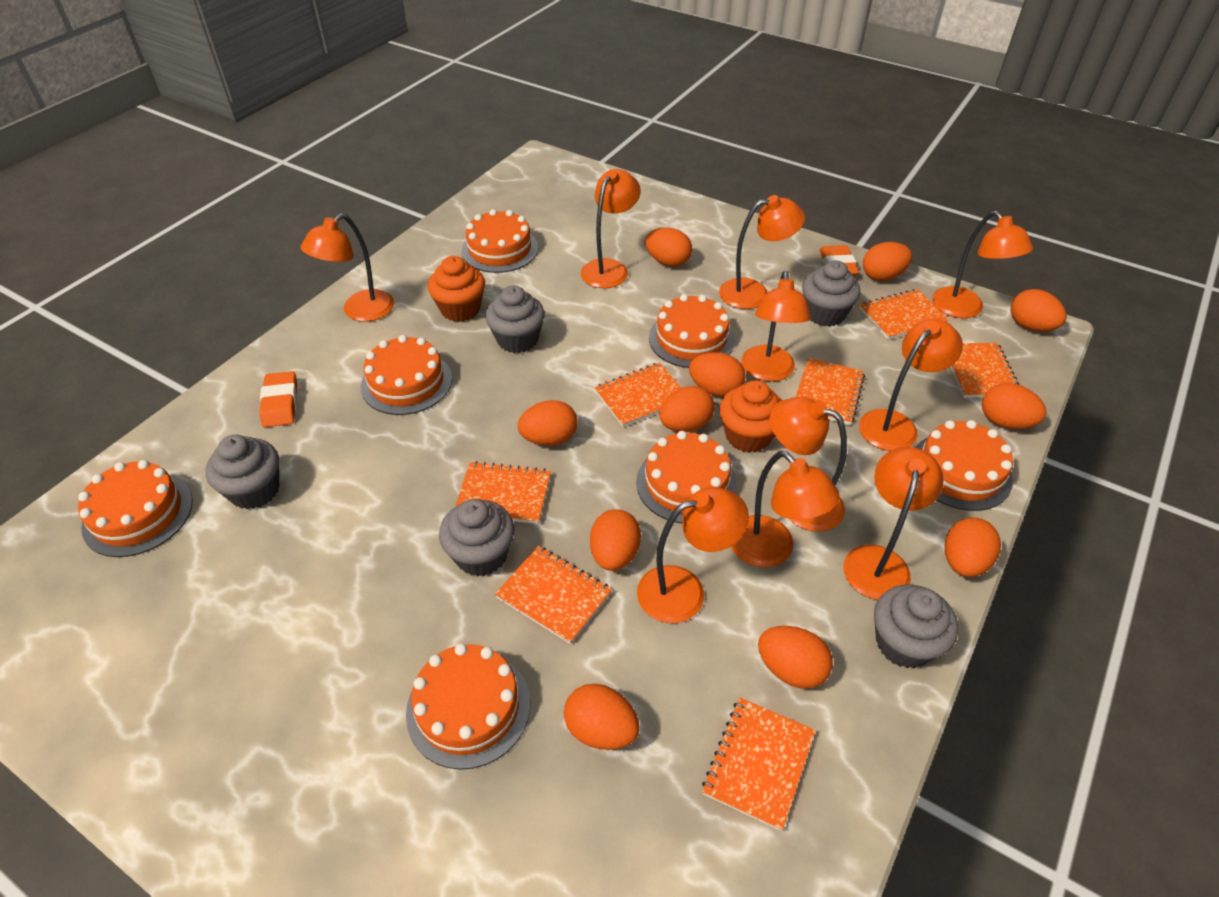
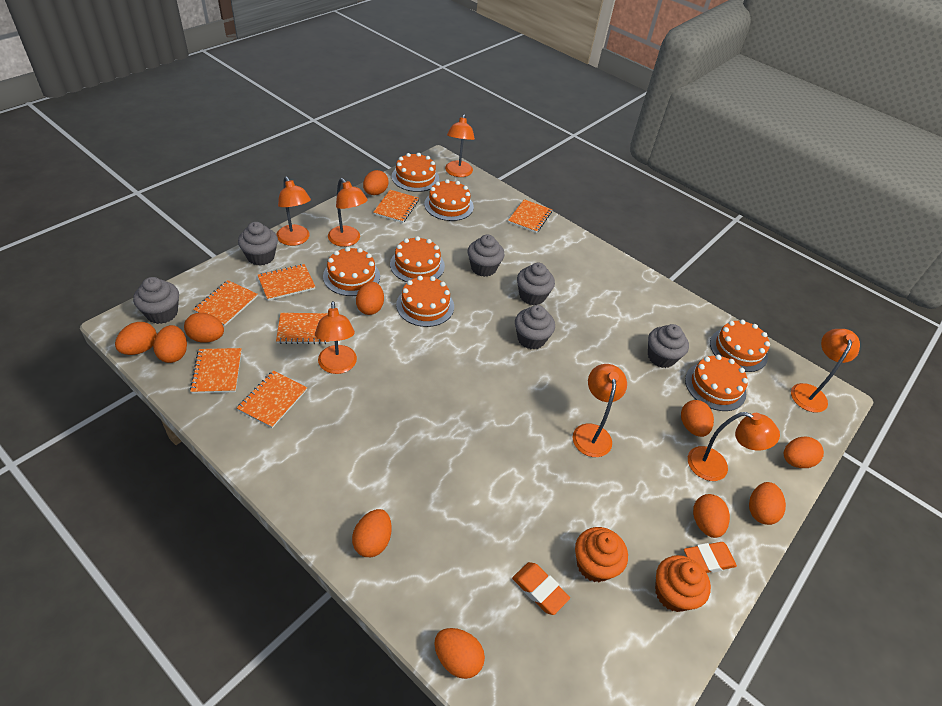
grey cupcake: [205,435,279,509] [439,499,514,576] [485,286,545,353] [802,260,860,327] [874,585,958,668] = 5 -> [133,277,179,324] [238,222,278,266] [468,235,504,277] [515,305,555,350] [517,263,555,305] [648,324,689,368] = 6
orange lamp: [301,213,394,322] [580,169,641,288] [637,487,749,623] [719,195,805,309] [731,451,840,567] [741,271,811,381] [770,397,847,532] [843,447,944,600] [859,319,963,451] [932,211,1033,318] = 10 -> [276,176,311,246] [315,301,357,374] [328,178,368,247] [445,114,475,177] [572,364,627,457] [688,412,780,481] [791,329,860,413] = 7

